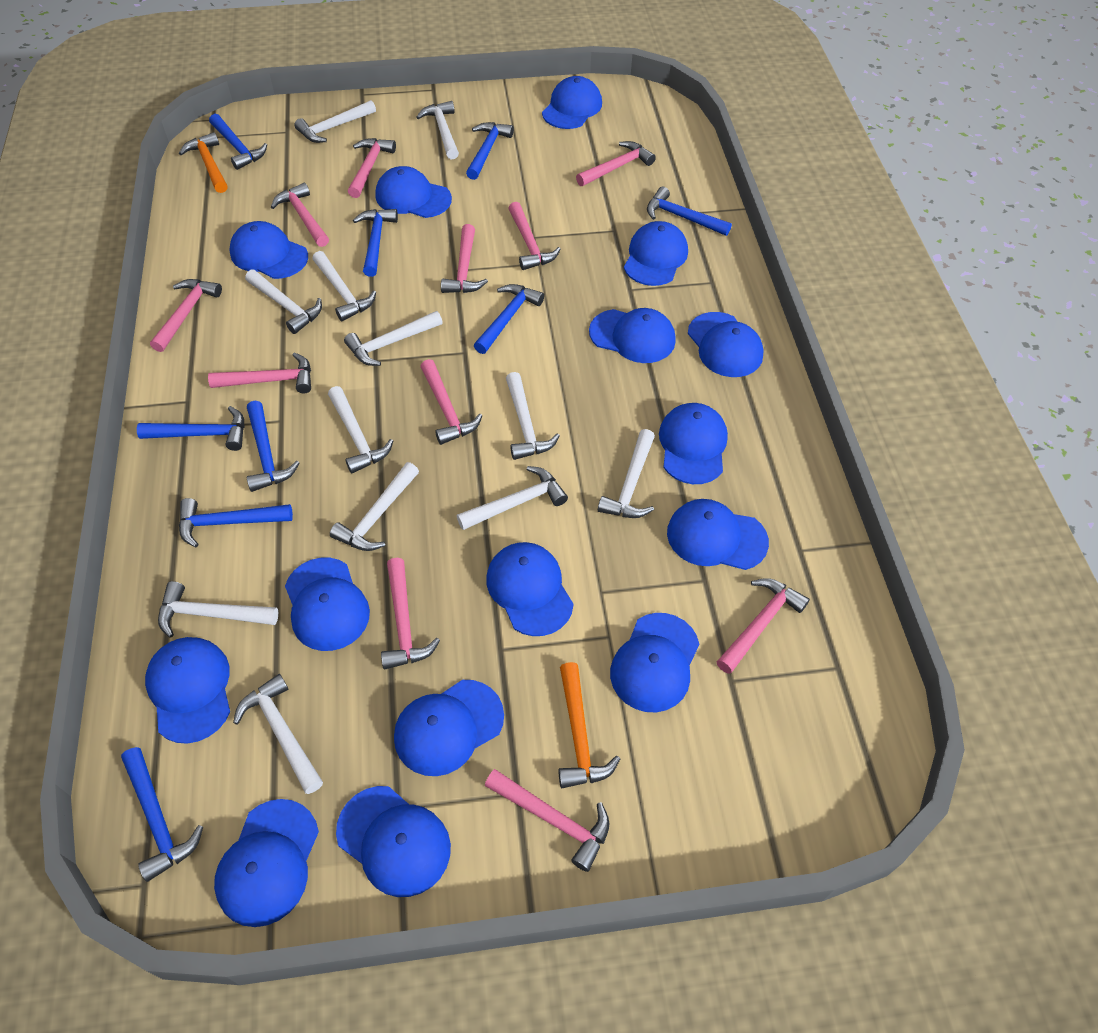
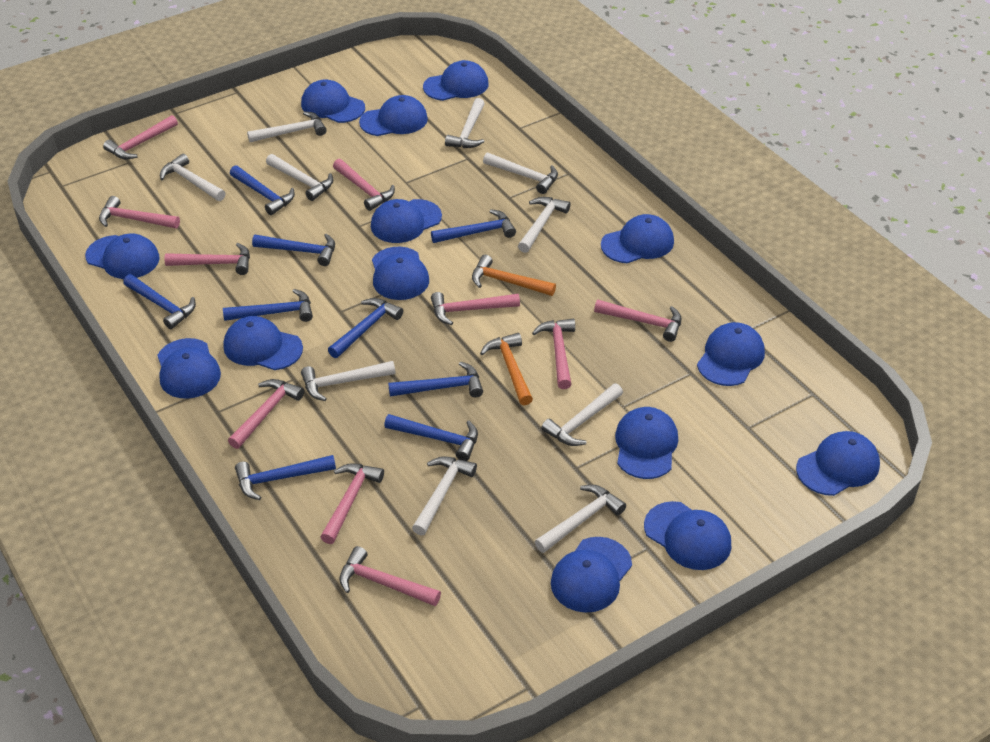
blue cap: [145,637,230,744] [214,799,319,927] [230,221,308,279] [285,558,370,651] [336,786,451,897] [375,166,452,218] [394,680,504,776] [486,542,574,636] [542,76,602,129] [589,308,676,363] [610,613,699,712] [624,221,688,286] [659,403,728,484] [667,499,769,570] [688,312,764,377] = 15 -> [85,233,160,279] [157,338,221,399] [223,316,303,370] [301,79,365,123] [359,95,428,136] [371,199,442,243] [372,247,429,300] [423,60,489,101] [551,537,632,613] [601,214,674,263] [615,407,678,479] [644,501,731,570] [697,322,765,386] [796,431,880,496] = 14
pink hammer: [150,279,222,352] [208,352,311,393] [271,183,329,247] [348,138,396,198] [381,558,440,669] [420,359,482,445] [441,224,488,293] [485,769,609,872] [508,202,561,270] [576,141,656,186] [717,578,810,674] = 11 -> [99,196,180,228] [103,115,178,160] [164,243,250,275] [228,379,304,449] [320,463,384,544] [333,159,395,211] [339,546,441,606] [431,292,520,325] [532,319,575,389] [594,300,681,342] = 10
white hammer: [158,581,278,638] [233,674,323,794] [245,270,322,334] [294,100,376,143] [312,251,376,321] [328,386,393,474] [330,462,419,551] [344,311,443,366] [416,101,459,159] [457,466,568,530] [506,372,560,460] [598,429,655,518] = 12 -> [160,154,226,201] [247,111,327,142] [266,154,333,201] [301,361,396,401] [412,456,477,536] [445,98,485,148] [483,153,558,194] [518,197,570,253] [535,485,626,553] [541,383,623,446] = 10

